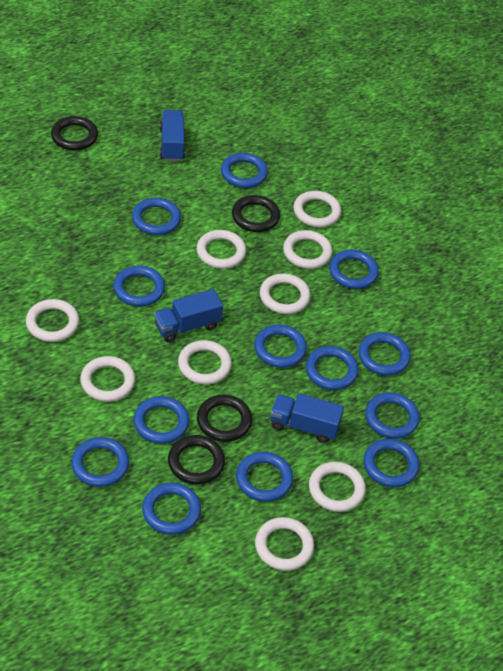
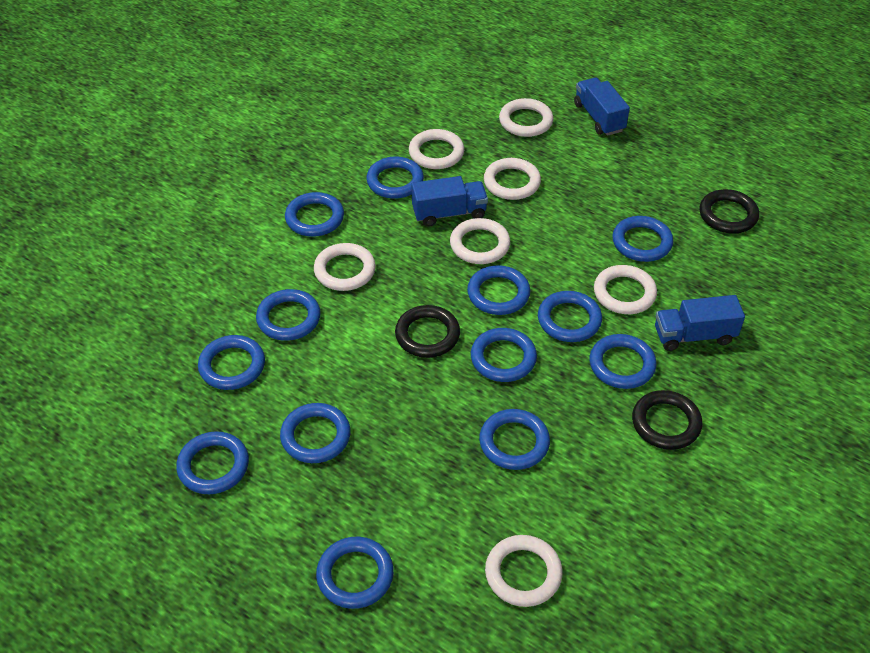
black ring: [51,116,98,151] [168,435,225,484] [197,395,252,442] [232,195,280,232] = 4 -> [395,305,460,358] [632,390,703,450] [699,189,759,233] = 3
white ring: [26,299,79,342] [80,356,135,402] [178,340,232,385] [196,230,246,269] [255,517,314,571] [260,273,311,314] [283,230,332,269] [293,191,341,227] [309,462,366,512] = 9 -> [314,243,376,291] [409,129,464,169] [450,218,510,264] [484,158,541,200] [485,535,563,607] [499,98,553,137] [594,265,657,314] = 7

